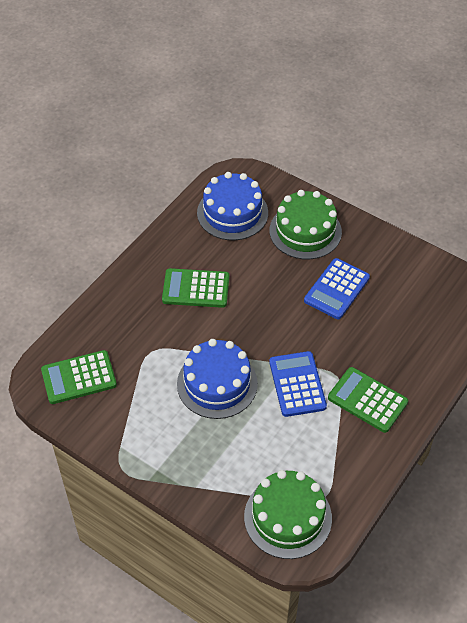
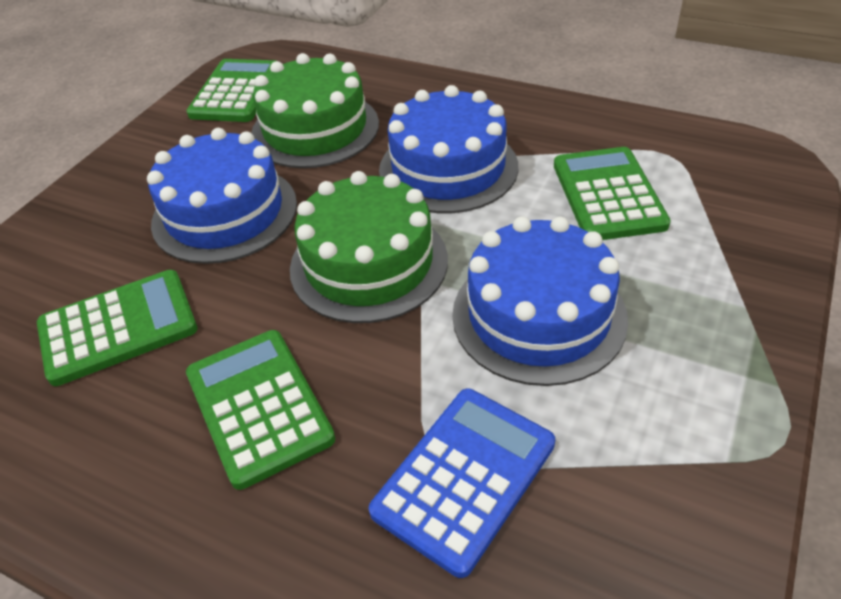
blue cake: [177,339,258,419] [197,172,268,240] = 2 -> [147,128,297,264] [379,85,518,213] [452,217,628,386] = 3
blue calculator: [269,351,327,417] [304,258,370,319] = 2 -> [369,389,555,578] = 1
green calculator: [41,350,117,404] [162,268,229,308] [328,367,408,433] = 3 -> [37,270,198,386] [186,59,276,122] [186,330,335,490] [554,147,671,240] = 4

